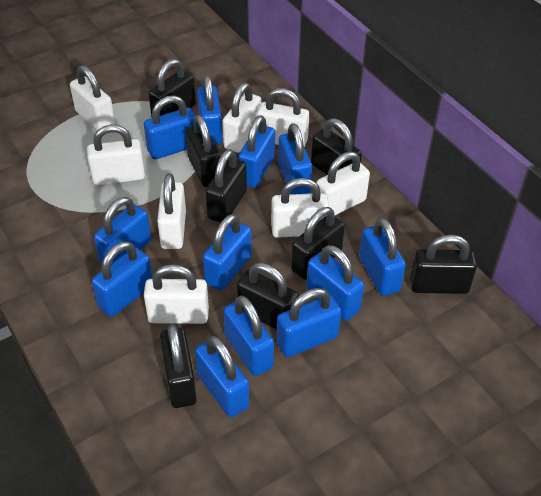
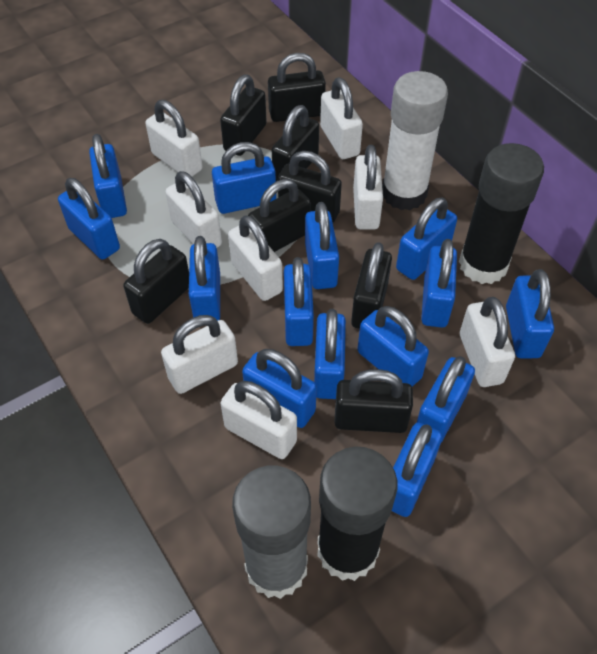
black glue stick: none = 0 -> [317,447,397,581] [459,143,544,284] = 2
blue padlock: [92,241,153,317] [94,197,151,264] [144,95,195,159] [195,336,249,417] [197,75,223,145] [203,214,252,291] [223,296,274,376] [238,115,275,188] [276,288,341,357] [278,123,312,194] [306,245,364,321] [359,218,406,296] = 12 -> [58,178,120,260] [89,134,127,218] [189,236,220,321] [212,142,276,214] [242,349,317,428] [284,257,314,346] [305,202,339,289] [314,309,346,399] [357,306,429,387] [392,423,442,517] [396,197,457,280] [417,356,475,443] [421,239,457,328] [506,269,554,358] = 14
grey glue stick: none = 0 -> [232,465,311,599] = 1
white glue stick: none = 0 -> [382,71,448,210] = 1

